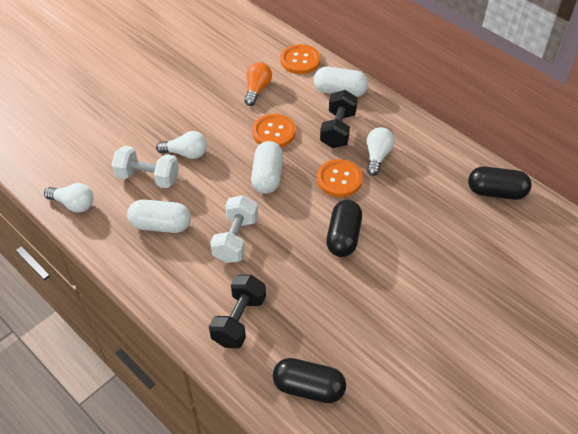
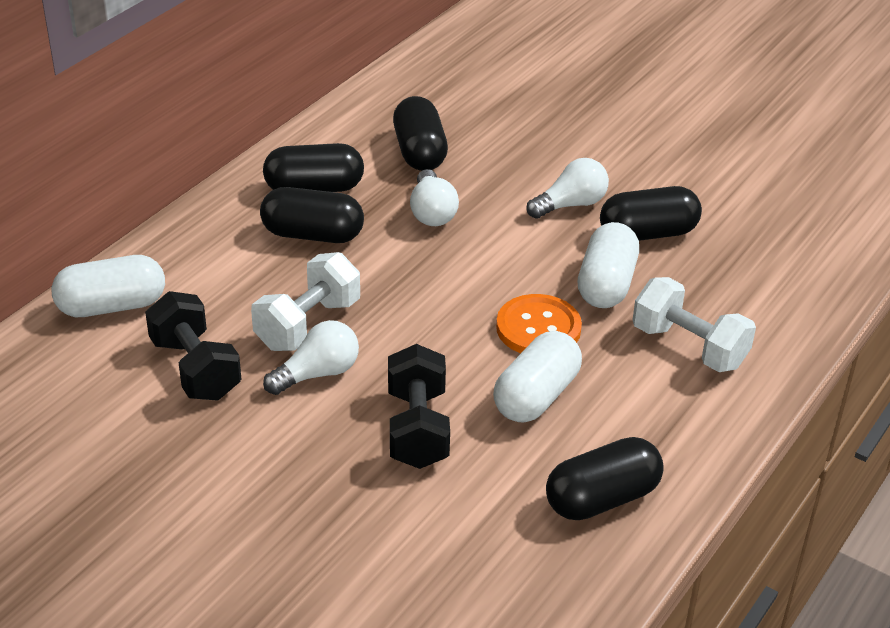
black capsule: [273,358,346,403] [326,200,362,257] [468,166,532,200] = 3 -> [260,187,364,243] [263,143,364,192] [393,96,448,171] [546,437,664,520] [600,186,702,241] = 5
orange button: [252,114,296,147] [280,44,320,74] [317,159,363,197] = 3 -> [496,294,582,353] = 1
orange light bulb: [244,62,272,106] = 1 -> none = 0

